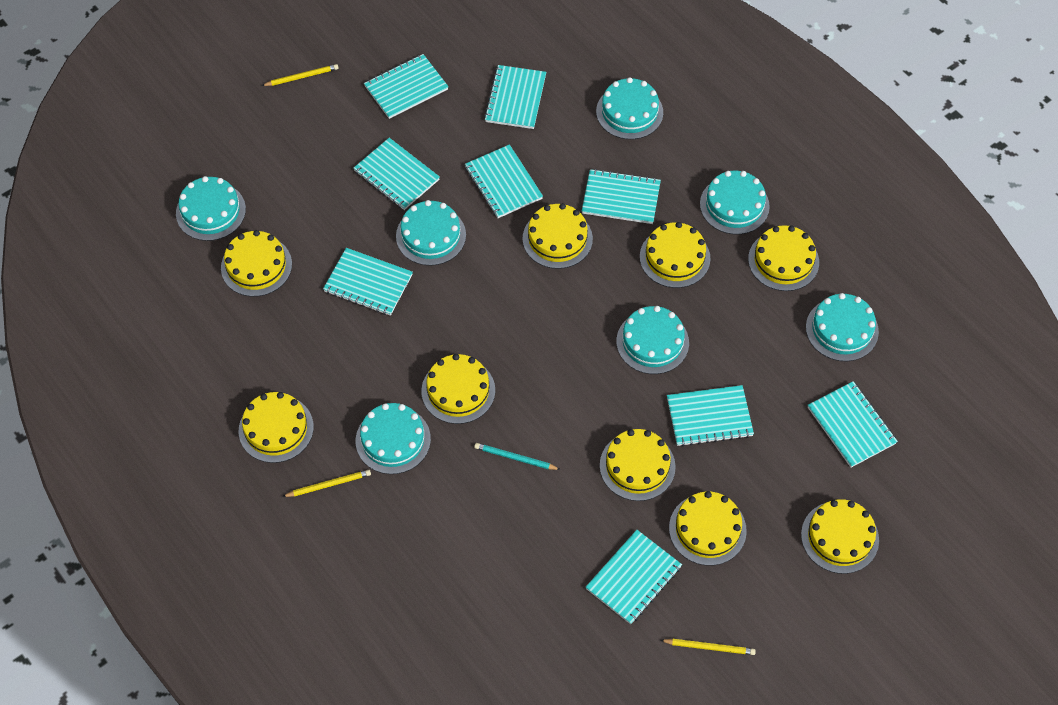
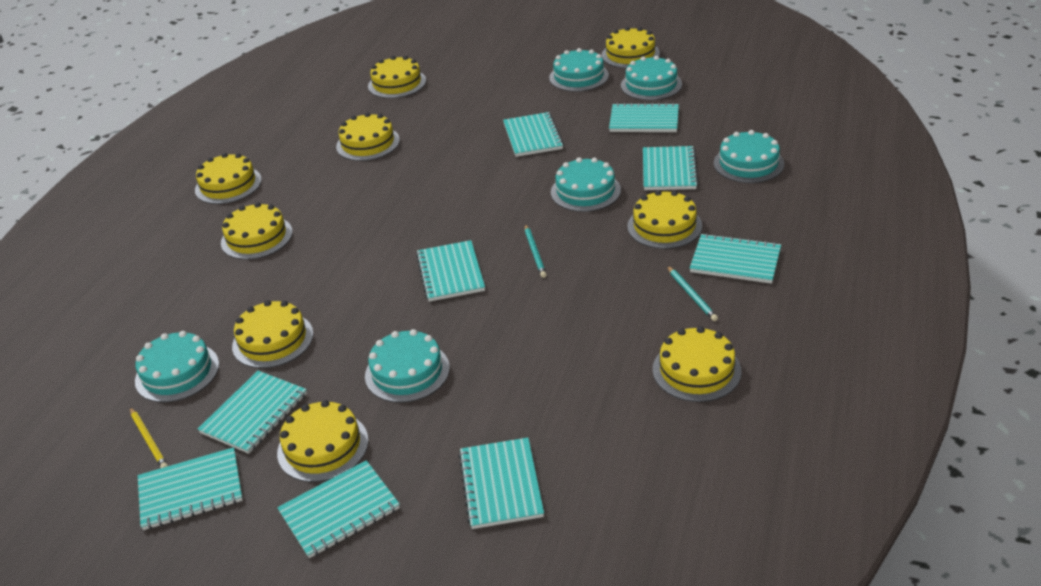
turquoise cake: [176,176,246,241] [356,403,431,474] [396,200,466,266] [596,77,663,139] [616,306,689,374] [700,171,770,234] [806,293,879,361] = 7 -> [135,331,219,402] [365,329,450,403] [549,48,609,92] [551,157,621,212] [621,56,682,100] [714,130,784,183] = 6
turquoise pencil: [474,443,561,470] = 1 -> [525,224,547,278] [667,266,718,321] = 2
yellow pencil: [261,64,338,86] [282,470,371,497] [660,639,756,655] = 3 -> [130,407,168,468] = 1

